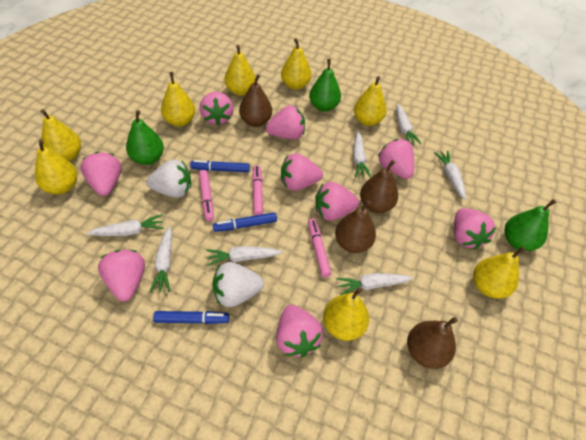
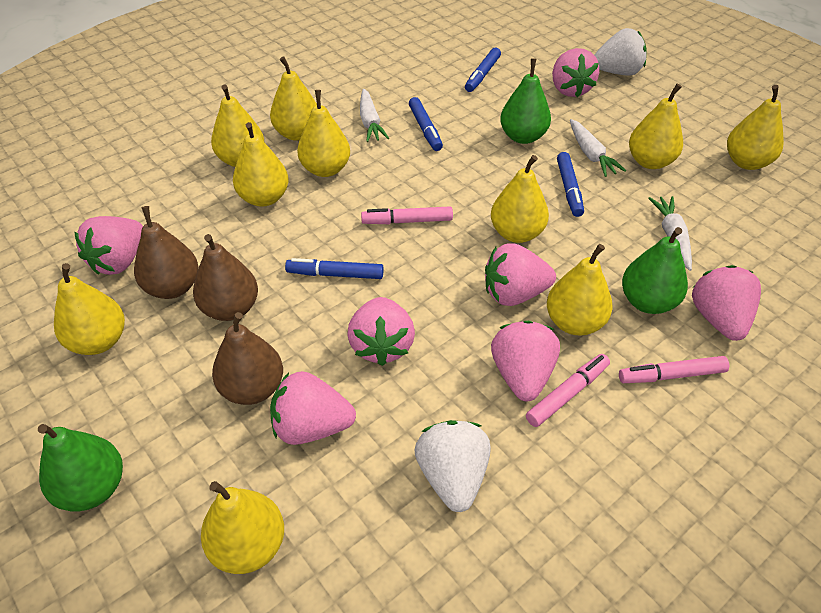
blue marker: [153,311,229,324] [190,160,250,172] [213,212,277,232] = 3 -> [285,258,384,279] [409,97,443,151] [465,47,501,92] [557,152,584,217] = 4
brown pear: [239,74,272,127] [335,200,376,253] [360,160,398,213] [407,317,458,369] = 4 -> [134,206,198,299] [193,234,258,321] [212,312,283,405] = 3
pink strawberry: [80,152,122,196] [98,250,145,302] [200,92,233,126] [266,105,305,139] [276,305,323,357] [281,153,323,191] [315,182,359,221] [378,139,414,179] [454,208,496,250] = 9 -> [74,216,143,275] [270,371,356,445] [347,297,415,366] [485,243,556,306] [491,321,560,401] [552,48,599,97] [692,265,761,341] = 7
white carrot: [87,214,164,236] [149,226,172,293] [206,246,282,266] [336,273,413,295] [353,132,371,178] [397,104,421,145] [434,151,466,200] = 7 -> [360,89,390,142] [570,119,626,177] [648,196,692,271] = 3
yellow pear: [35,139,77,194] [41,109,81,161] [161,72,195,126] [225,45,256,96] [281,38,312,90] [323,287,369,341] [354,76,386,126] [473,247,526,299] = 8 -> [54,263,125,355] [201,481,284,574] [211,84,264,167] [233,122,289,206] [270,56,317,141] [297,90,350,177] [491,155,549,243] [547,244,613,336] [629,84,683,169] [727,85,784,170] = 10

